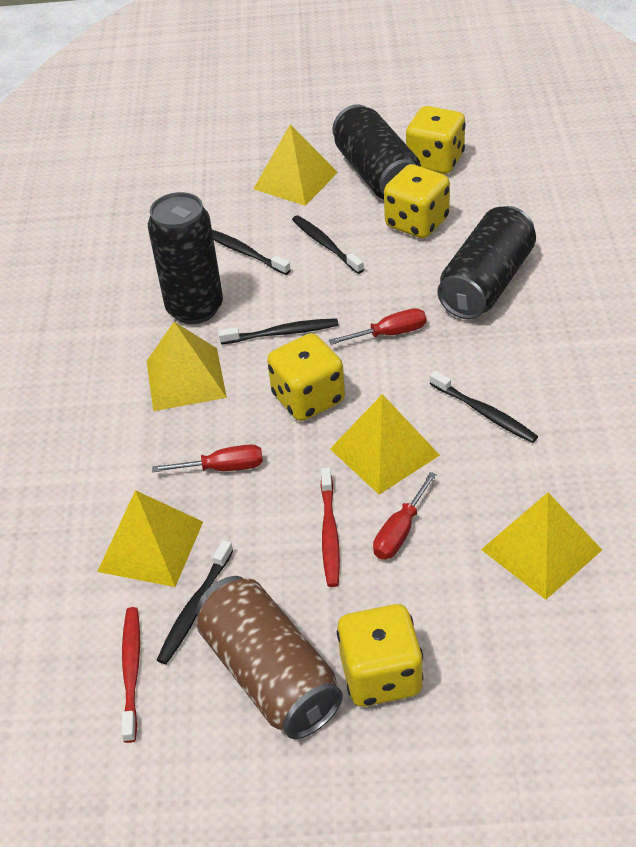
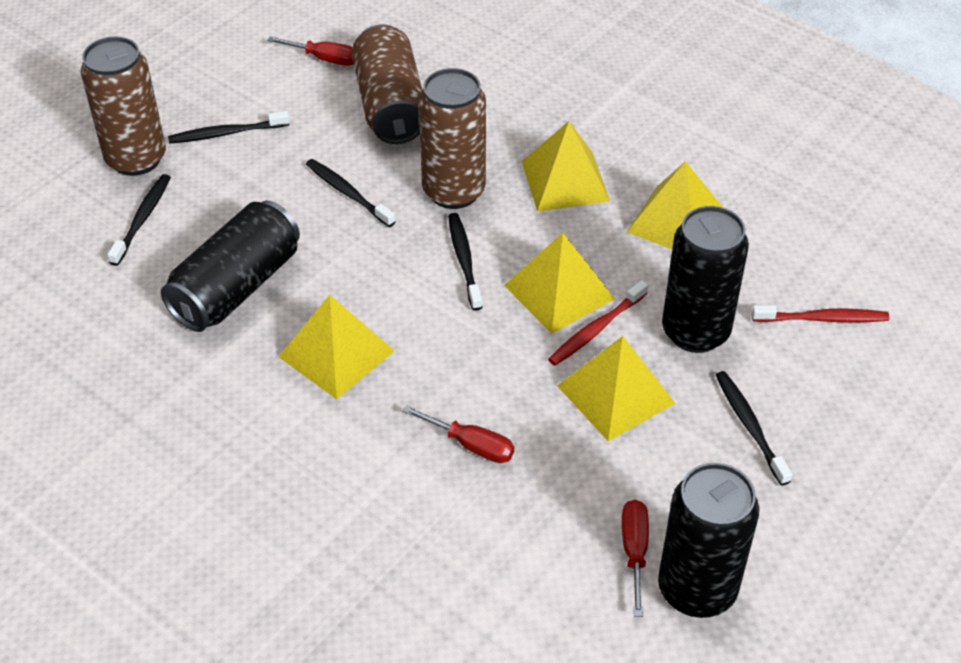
brown can: [196,576,343,739] = 1 -> [81,36,166,176] [352,24,422,144] [418,68,486,209] = 3
yellow dice: [267,333,345,421] [337,604,424,707] [384,164,450,239] [406,106,466,174] = 4 -> none = 0

